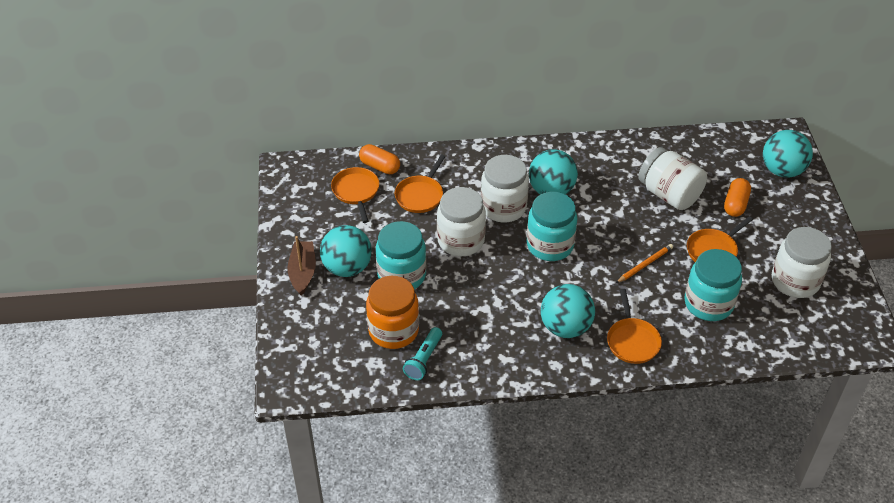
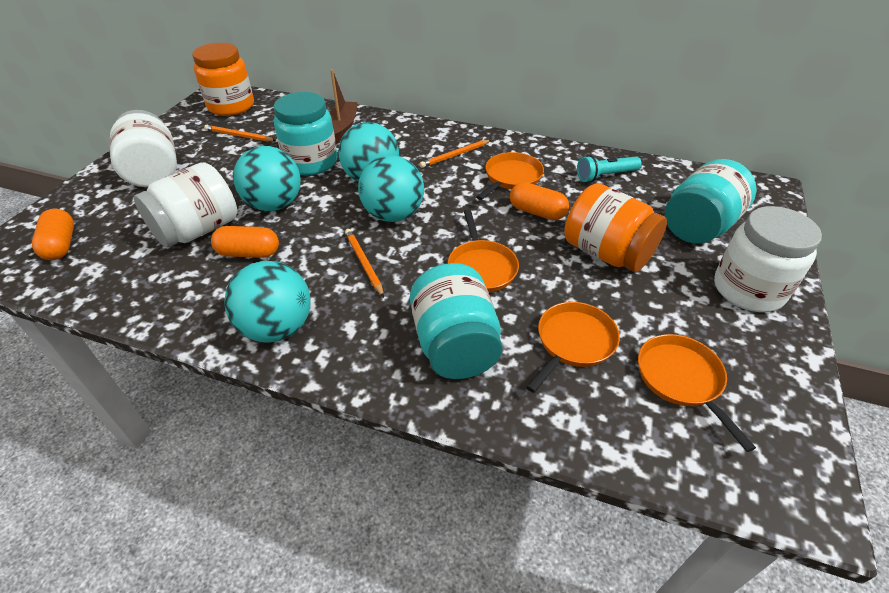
orange capsule: [359,144,400,174] [724,178,751,217] = 2 -> [32,208,74,260] [211,226,279,258] [510,182,569,220] = 3
orange jar: [366,276,419,349] = 1 -> [192,43,254,116] [564,183,667,272] = 2
orange pencil: [616,244,673,283] = 1 -> [204,125,276,142] [345,229,384,297] [420,140,491,168] = 3
white jar: [437,187,486,256] [481,155,529,222] [638,147,707,210] [772,227,832,298] = 4 -> [110,110,177,187] [134,162,237,248] [714,206,822,312] = 3

